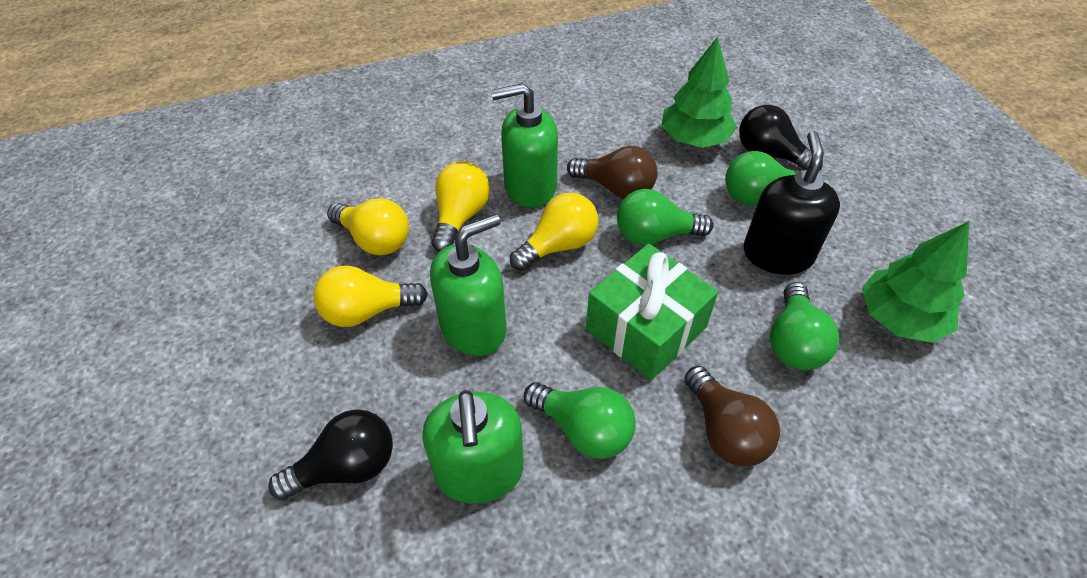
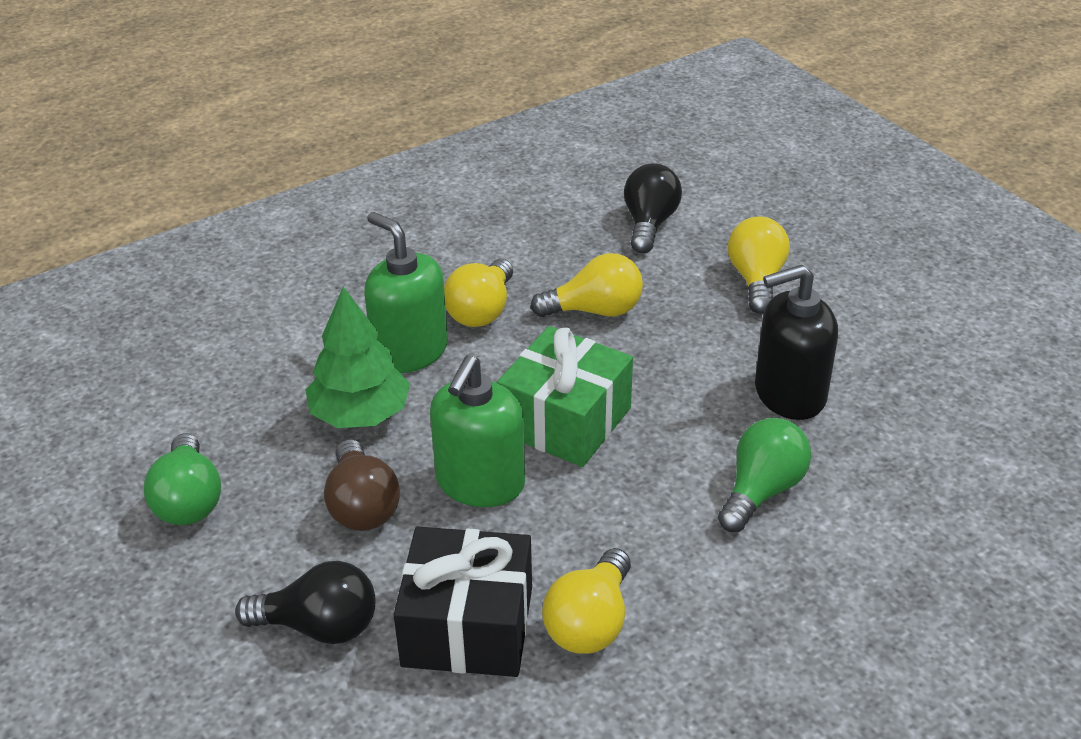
black gift: none = 0 -> [393,526,532,677] = 1
brown light bulb: [567,146,658,199] [684,366,780,466] = 2 -> [324,439,400,531] = 1
green light bulb: [524,382,636,459] [617,189,713,245] [725,151,803,205] [770,282,839,370] = 4 -> [144,434,221,525] [718,418,812,532] = 2
green soap dispenser: [422,390,523,504] [430,214,506,356] [491,83,558,208] = 3 -> [364,212,448,373] [430,355,525,507] = 2
green tree: [661,37,737,148] [862,221,969,343] = 2 -> [306,287,410,428] = 1

